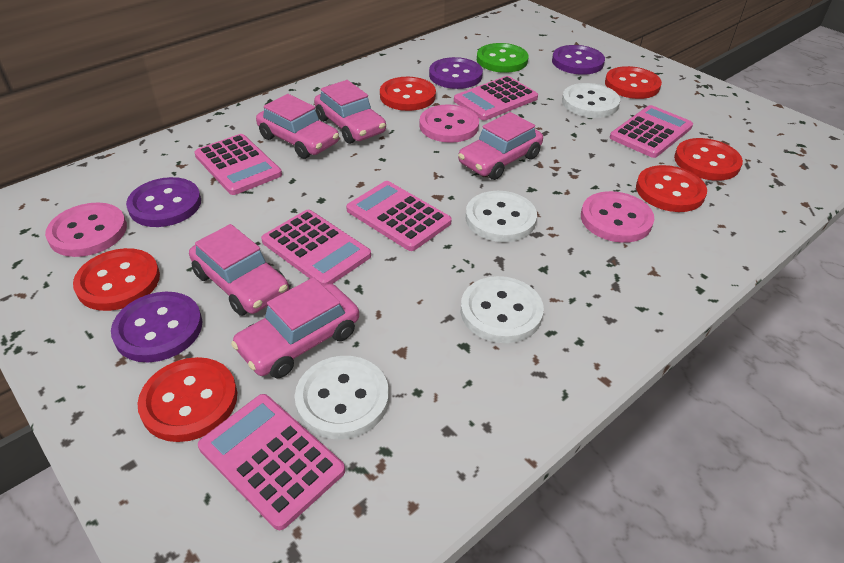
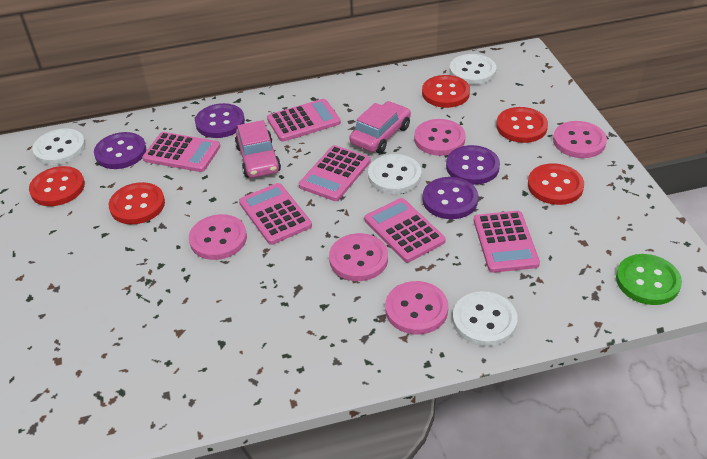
pink button: [45,203,127,257] [419,104,479,143] [581,191,654,243] = 3 -> [189,214,247,260] [329,233,388,281] [385,281,448,334] [414,119,466,156] [553,121,607,158] = 5
pink car: [189,224,289,316] [231,277,359,378] [256,94,339,159] [314,80,386,144] [458,112,543,180] = 5 -> [235,120,281,178] [349,101,411,153] = 2
red button: [73,248,160,311] [137,357,237,442] [380,77,436,111] [605,66,662,99] [636,165,707,212] [674,138,743,181] = 6 -> [29,166,85,206] [109,182,165,224] [422,75,470,108] [496,107,548,143] [528,163,584,205] = 5

